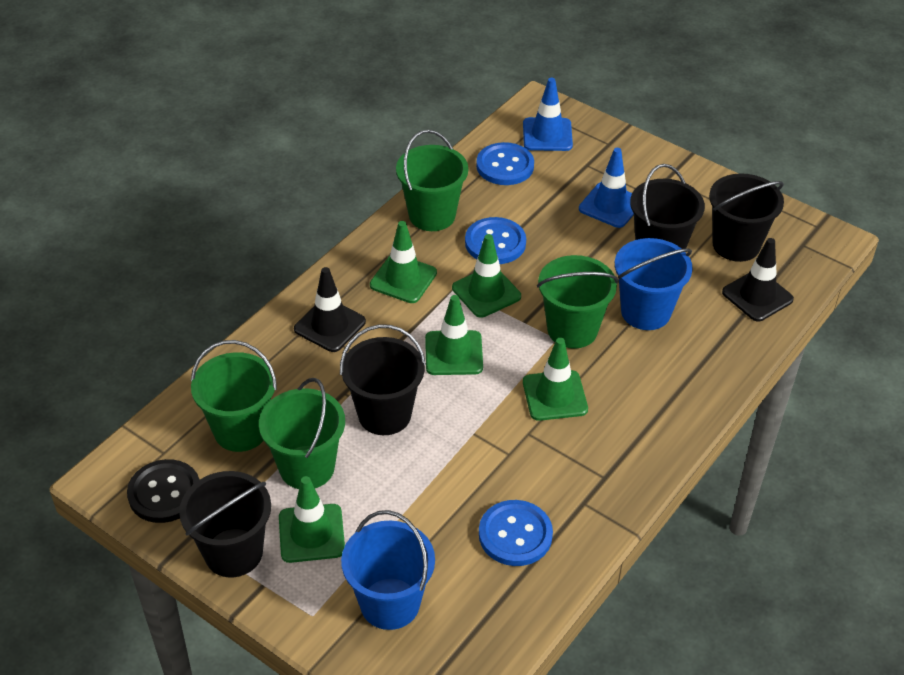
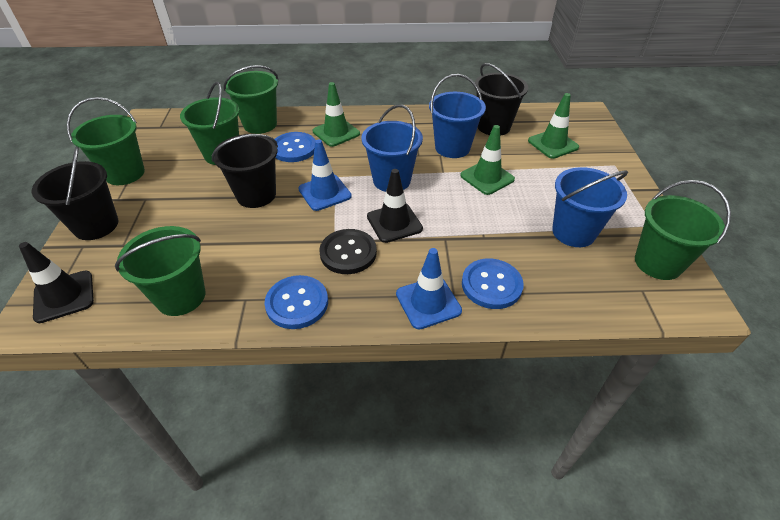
black bucket: [179,471,271,577] [340,324,426,435] [630,164,705,249] [709,173,784,262] = 4 -> [32,146,118,240] [212,134,278,208] [475,63,528,136] = 3
blue bucket: [341,510,435,630] [615,238,693,330] = 2 -> [361,104,423,192] [429,74,486,158] [552,167,628,247] = 3
green bucket: [191,340,277,452] [259,378,345,489] [396,130,468,231] [537,255,618,348] = 4 -> [67,97,145,185] [115,226,205,316] [180,82,240,165] [223,65,279,134] [635,180,731,280] = 5
green traffic cone: [279,476,345,563] [370,221,437,303] [425,295,483,375] [452,234,521,318] [523,338,588,421] = 5 -> [313,82,360,147] [460,125,515,195] [528,93,579,159] = 3

